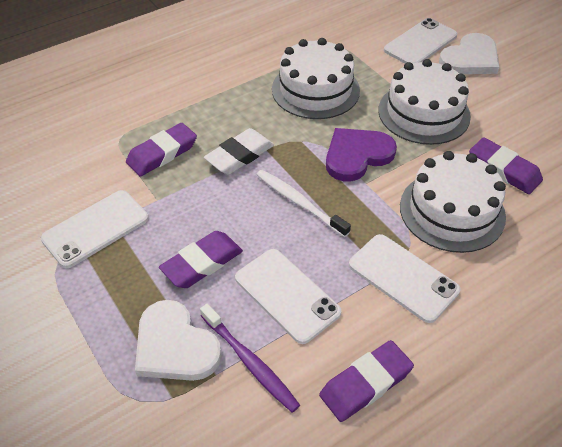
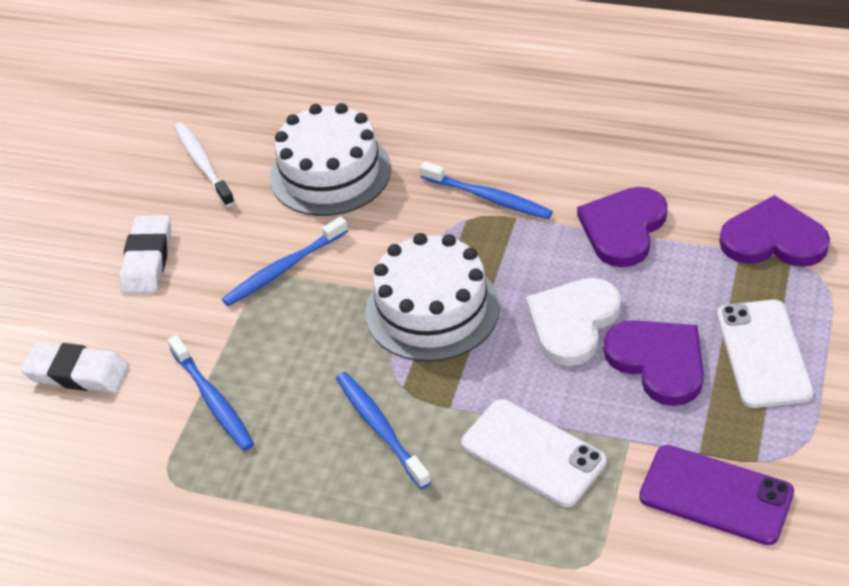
blue toothbrush: none = 0 -> [168,335,254,451] [222,216,348,306] [336,372,431,489] [420,162,553,219] = 4
purple eraser: [126,123,197,176] [159,231,243,288] [319,340,414,422] [469,137,543,194] = 4 -> none = 0
purple heart: [326,128,397,181] = 1 -> [577,187,668,267] [604,320,704,406] [719,195,830,267] = 3
purple phone: none = 0 -> [639,445,794,545] = 1
purple toothbrush: [200,304,300,413] = 1 -> none = 0
white cake: [272,38,360,119] [379,59,471,145] [400,151,506,253] = 3 -> [270,103,391,216] [365,233,500,362] = 2
white eraser: [204,128,274,175] = 1 -> [21,342,129,393] [119,215,171,294] = 2
white heart: [135,300,222,381] [439,33,499,74] = 2 -> [526,278,621,366] = 1
white phone: [41,190,148,268] [235,249,341,344] [349,234,460,323] [384,18,457,64] = 4 -> [461,399,607,507] [717,300,814,408] = 2

